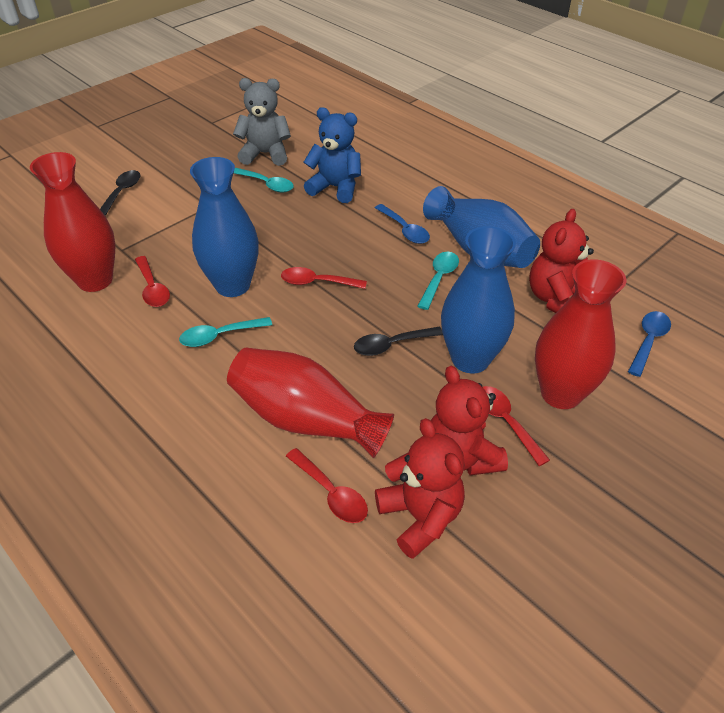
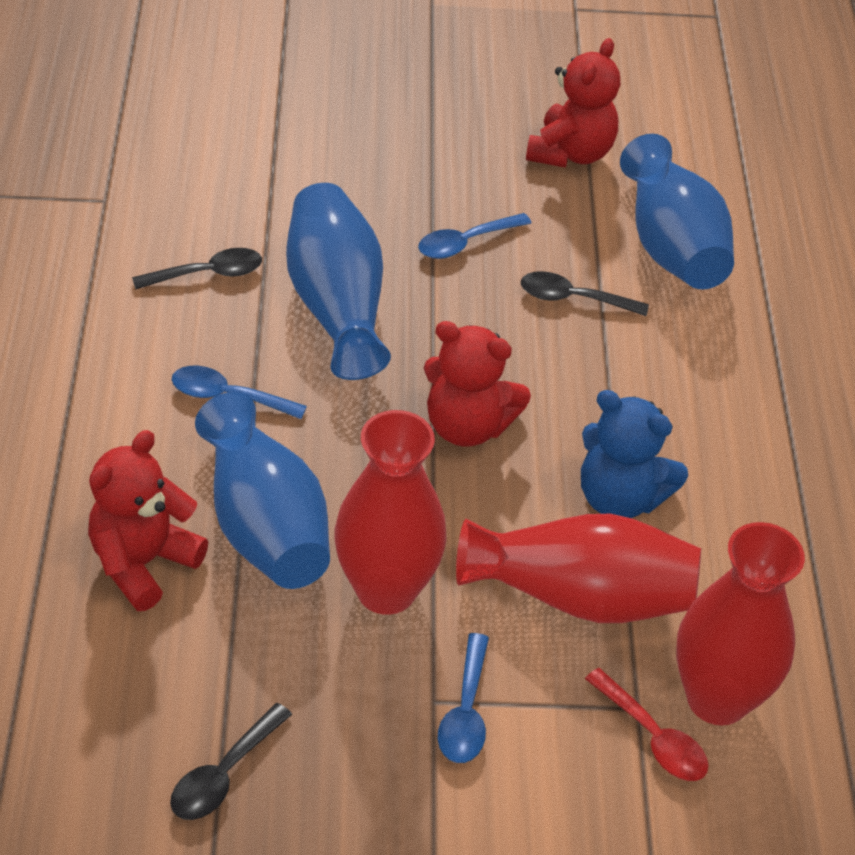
black spoon: [100,170,141,216] [354,327,443,356] = 2 -> [132,248,262,290] [170,703,292,820] [521,271,649,316] = 3
blue spoon: [375,204,430,244] [628,311,671,377] = 2 -> [172,366,307,419] [418,213,531,259] [438,633,489,763] = 3
grey teddy bear: [233,78,291,166] = 1 -> none = 0
red spoon: [135,256,170,307] [281,267,367,289] [286,448,368,523] [483,386,550,466] = 4 -> [585,668,709,781] = 1
turquoise spoon: [179,317,272,347] [234,168,294,192] [417,252,459,310] = 3 -> none = 0

